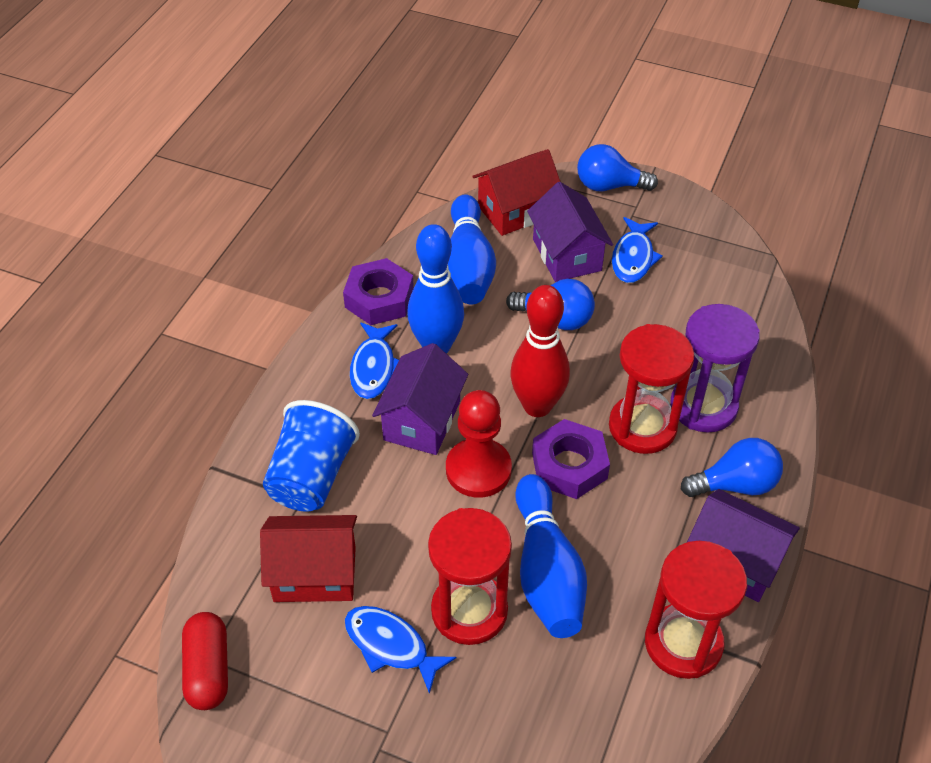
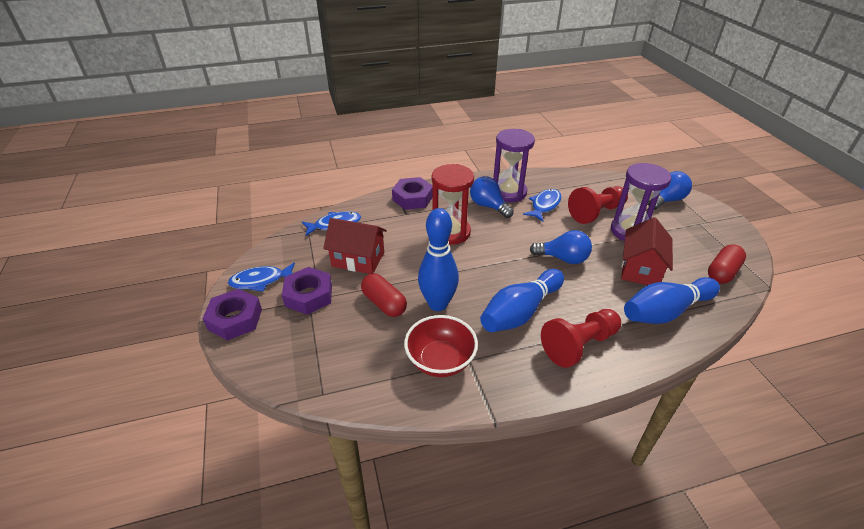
blue cup: [263,400,360,512] = 1 -> none = 0
purple hourglass: [670,304,760,433] = 1 -> [493,129,535,202] [611,163,671,241] = 2
purple house: [372,343,468,455] [527,182,613,282] [687,489,800,602] = 3 -> none = 0
purple nut: [343,258,414,325] [532,419,610,499] = 2 -> [202,289,262,340] [282,267,332,315] [392,177,432,210] = 3
red bowl: none = 0 -> [404,315,478,377] = 1
red bowling pin: [510,285,570,417] = 1 -> none = 0
red capsule: [182,612,228,710] = 1 -> [361,273,407,317] [708,245,746,284] = 2
red hourglass: [428,508,512,645] [609,324,694,454] [645,541,747,679] = 3 -> [432,164,474,245] = 1
red pawn: [446,390,512,498] = 1 -> [541,309,621,368] [568,186,628,224] = 2

